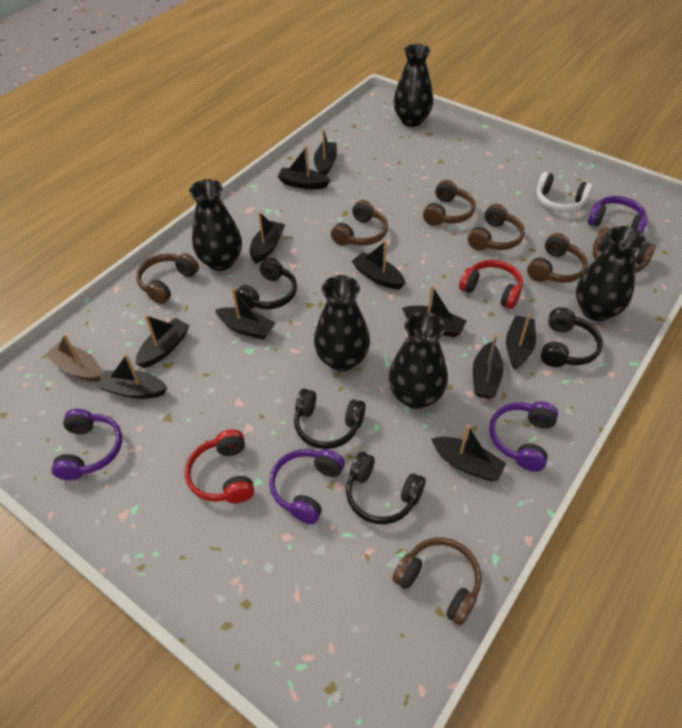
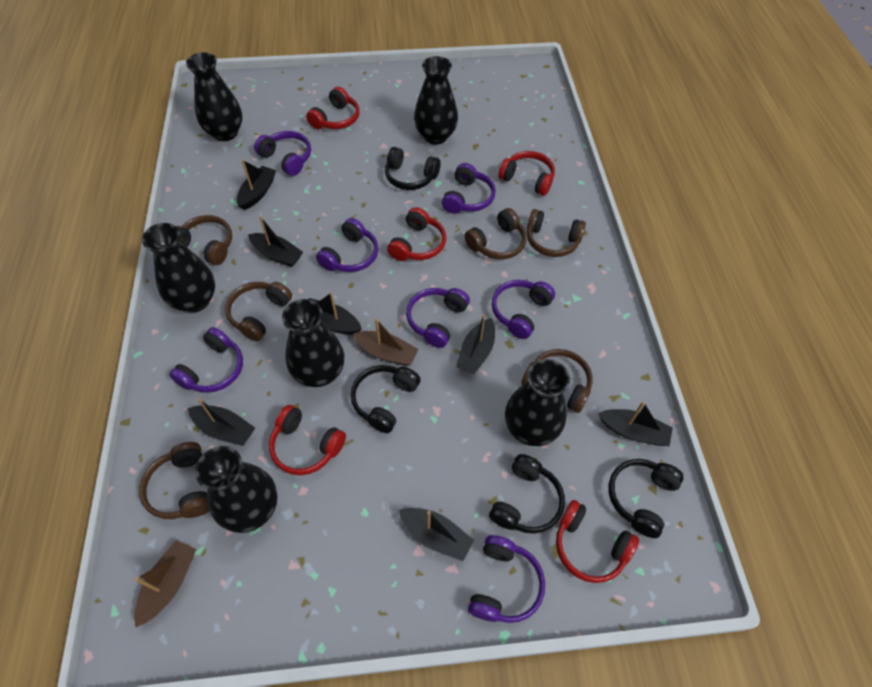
black boat: [97,354,167,399] [136,315,190,368] [215,288,275,340] [250,212,285,264] [277,146,330,189] [314,128,337,175] [352,241,405,289] [402,285,467,337] [431,425,506,481] [473,334,504,399] [506,314,536,370] = 11 -> [188,398,255,446] [237,160,276,210] [248,216,303,267] [309,292,362,335] [399,508,474,561] [456,314,495,374] [598,401,673,446] = 7
black vase: [189,179,242,271] [314,275,370,371] [389,312,448,409] [393,44,433,127] [576,226,646,321] = 5 -> [142,223,215,312] [186,52,242,141] [195,446,277,533] [282,299,344,387] [414,56,458,145] [505,359,570,446] = 6
brown boat: [45,334,101,382] = 1 -> [134,540,196,628] [353,318,419,366] = 2
brown headphones: [136,253,199,304] [331,200,388,246] [392,537,481,626] [423,180,476,226] [468,204,525,250] [527,233,588,283] [593,228,656,273] = 7 -> [139,442,210,519] [176,215,232,265] [225,282,292,341] [464,208,527,259] [521,349,592,413] [527,209,586,257] = 6
purple headphones: [52,409,122,480] [269,449,345,524] [489,401,558,472] [588,196,648,234] = 4 -> [169,327,243,393] [254,131,311,176] [316,218,378,272] [406,288,470,348] [442,163,496,214] [468,535,545,623] [492,280,555,339] = 7
red headphones: [185,429,254,503] [459,260,523,309] = 2 -> [269,405,346,475] [306,87,360,129] [387,207,446,261] [498,151,555,196] [556,500,639,583] = 5
white headphones: [536,172,593,212] = 1 -> none = 0

